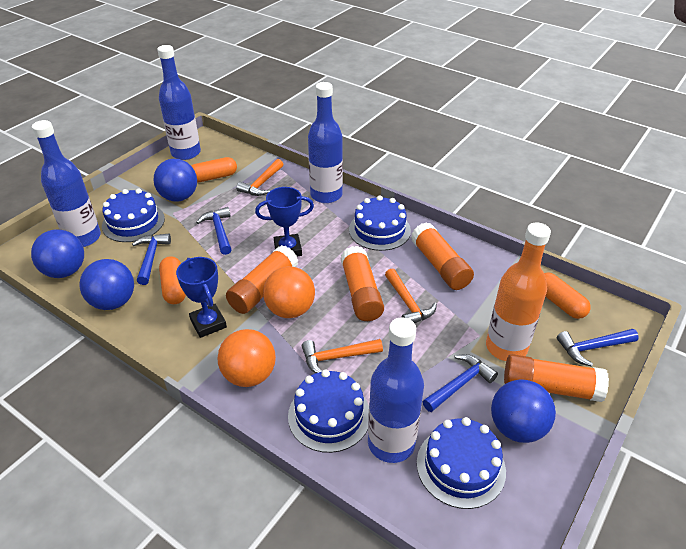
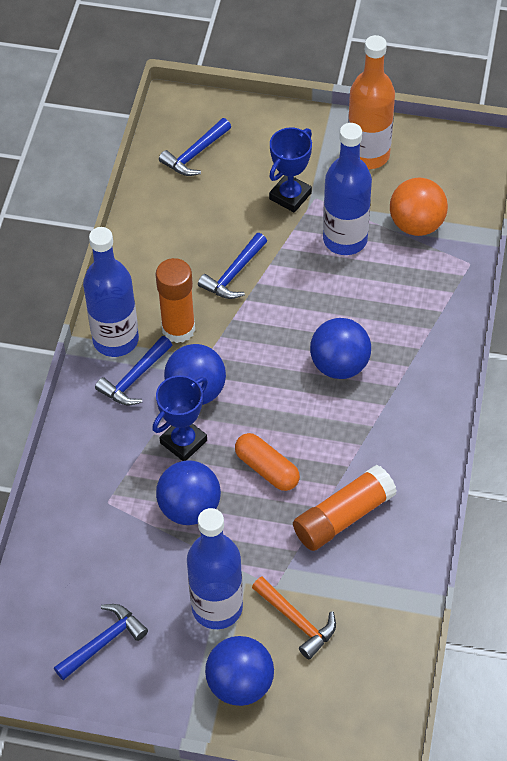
blue bottle: [32,120,101,247] [157,45,201,160] [308,82,343,203] [368,317,424,463] = 4 -> [83,227,139,357] [187,508,243,629] [323,123,372,255] = 3
blue cake: [102,189,165,242] [288,369,369,453] [349,195,411,251] [417,417,506,509] = 4 -> none = 0
orange ball: [217,329,276,387] [263,266,315,318] = 2 -> [390,178,448,236] = 1
orange capsule: [159,256,186,304] [191,157,237,183] [544,273,591,319] = 3 -> [235,433,300,491] = 1
orange glue stick: [226,245,298,314] [341,246,384,321] [411,223,474,290] [504,354,609,402] = 4 -> [155,258,195,343] [293,465,397,551] = 2
orange hammer: [236,159,283,196] [302,339,383,373] [385,268,437,323] = 3 -> [252,577,336,659] = 1

